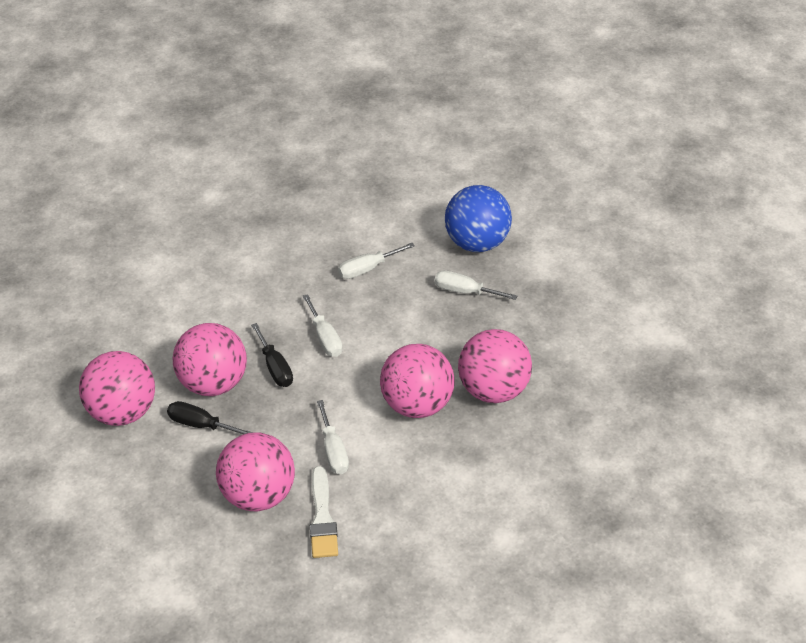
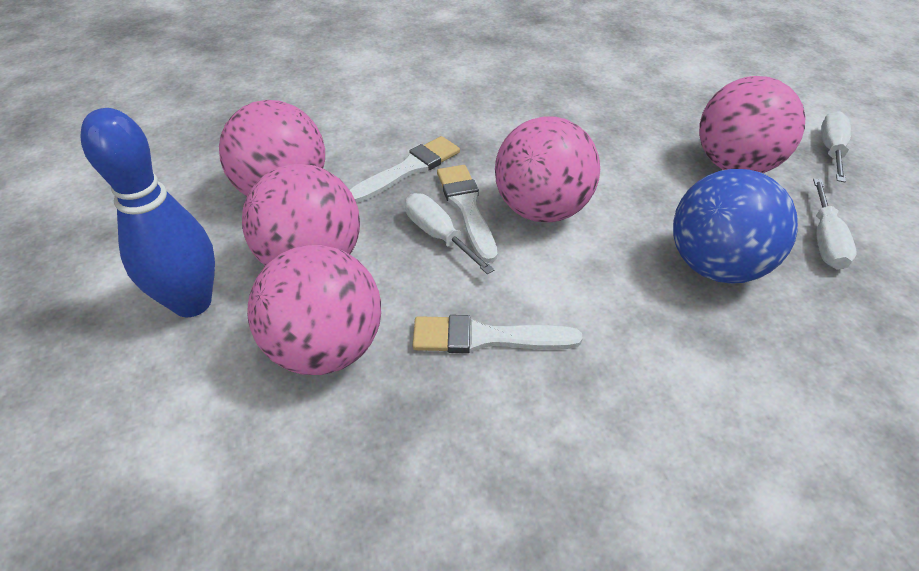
black screwdriver: [167,401,253,434] [251,323,293,387] = 2 -> none = 0
blue bowling pin: none = 0 -> [80,108,215,317] = 1
white brush: [310,466,338,558] = 1 -> [350,136,460,203] [412,315,583,353] [437,165,497,263] = 3
white screwdriver: [302,294,343,357] [317,400,349,474] [338,243,415,279] [434,270,517,300] = 4 -> [405,193,494,274] [813,179,857,270] [821,111,851,182] = 3

